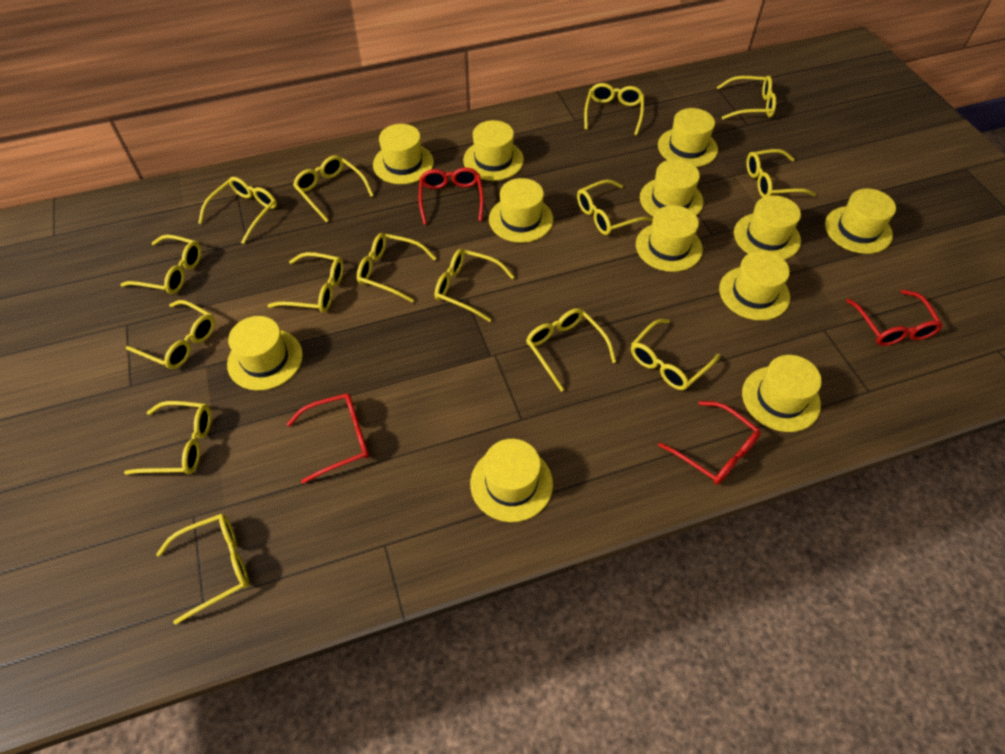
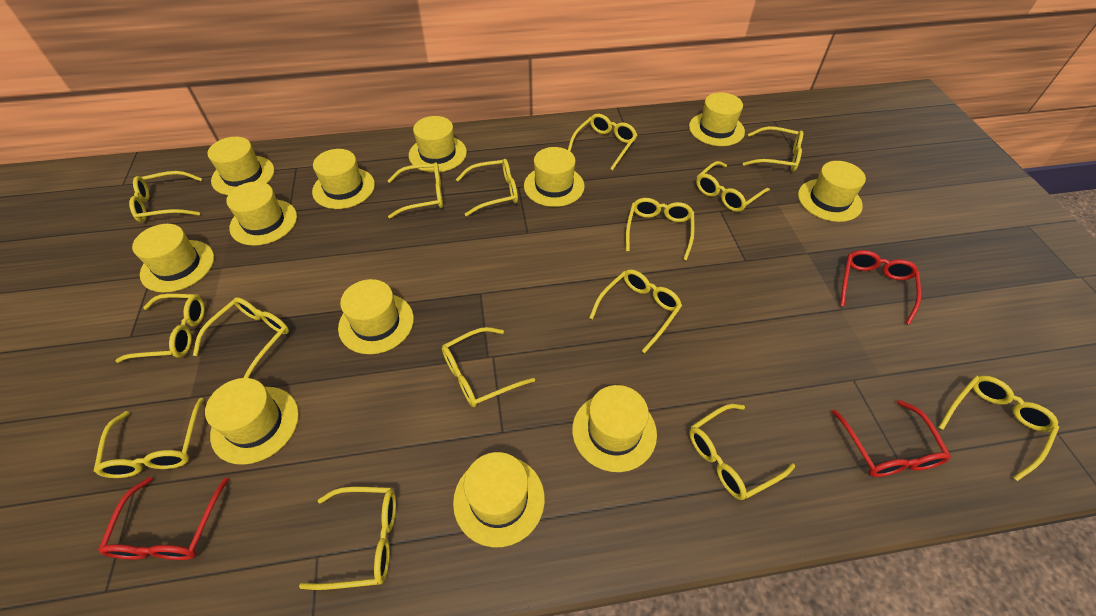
red glasses: [287,393,369,484] [419,168,484,225] [658,401,761,485] [846,290,943,346] = 4 -> [98,477,229,560] [832,400,951,477] [840,250,921,325] = 3

